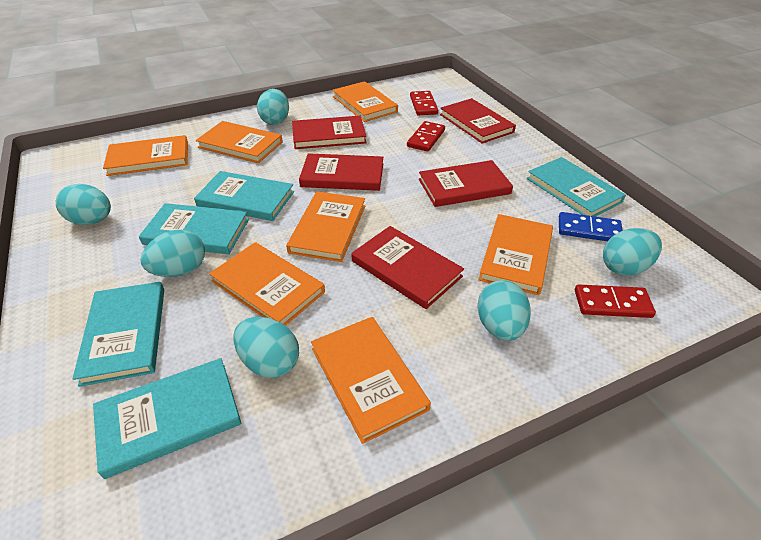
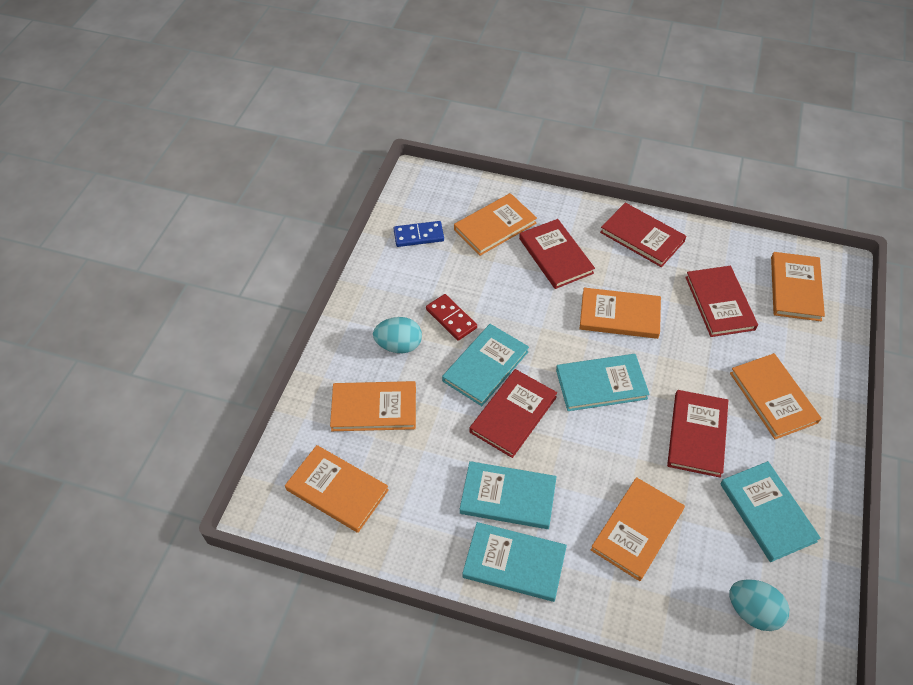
red domino: [407,121,445,152] [410,91,438,115] [575,284,656,318] = 3 -> [426,294,477,341] = 1
turquoise egg: [56,184,111,225] [140,230,205,277] [233,317,299,378] [257,89,289,125] [477,280,531,341] [603,228,662,276] = 6 -> [373,317,422,353] [729,579,789,631] = 2

